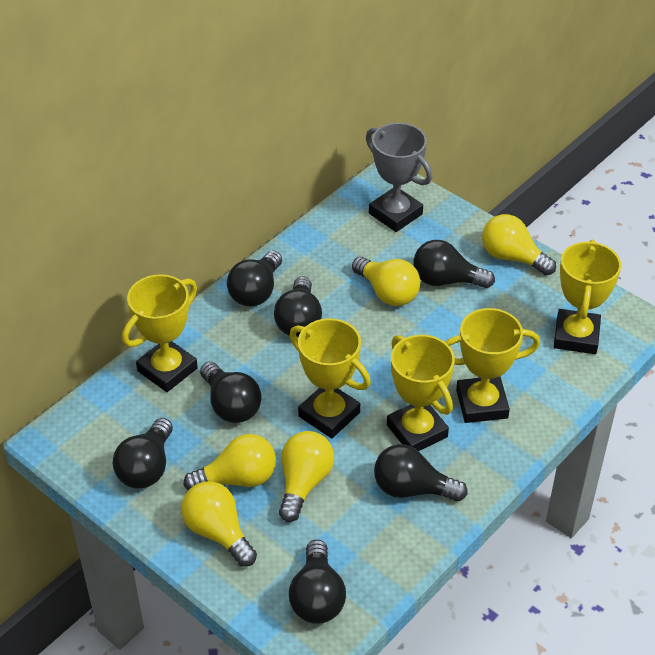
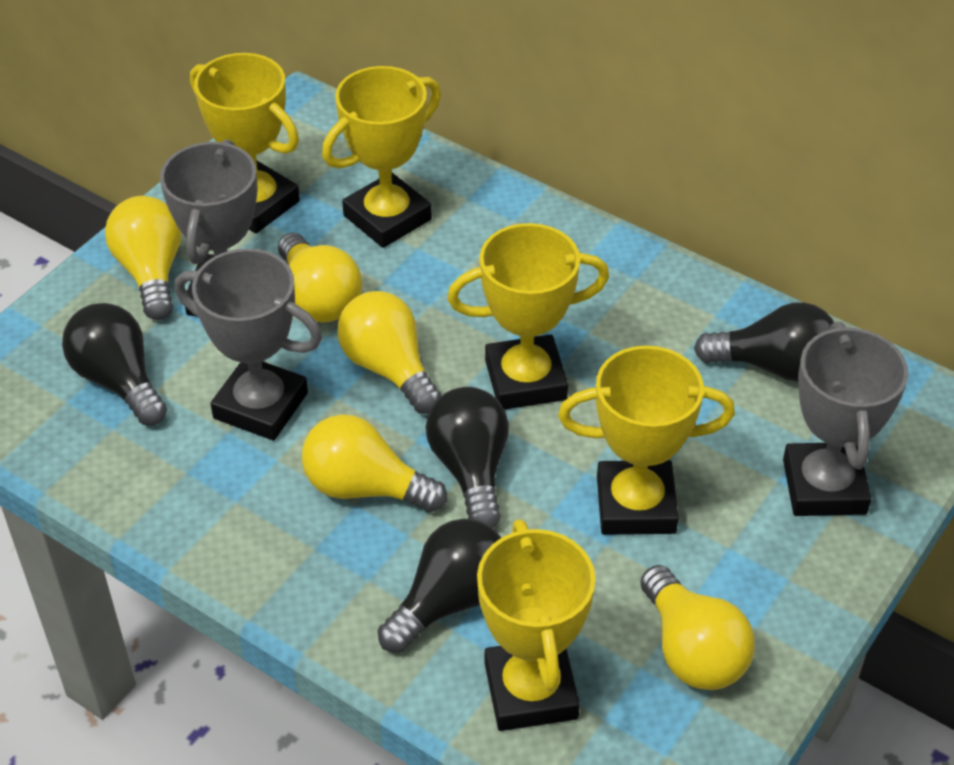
black light bulb: [113,418,173,488] [200,362,262,423] [227,251,282,307] [274,276,322,337] [289,539,346,624] [374,444,468,501] [413,240,495,288] = 7 -> [62,303,167,425] [378,519,501,653] [426,387,509,528] [694,302,834,382] = 4
grey trophy: [366,123,432,232] = 1 -> [160,139,258,317] [175,248,322,441] [783,322,908,516] = 3

